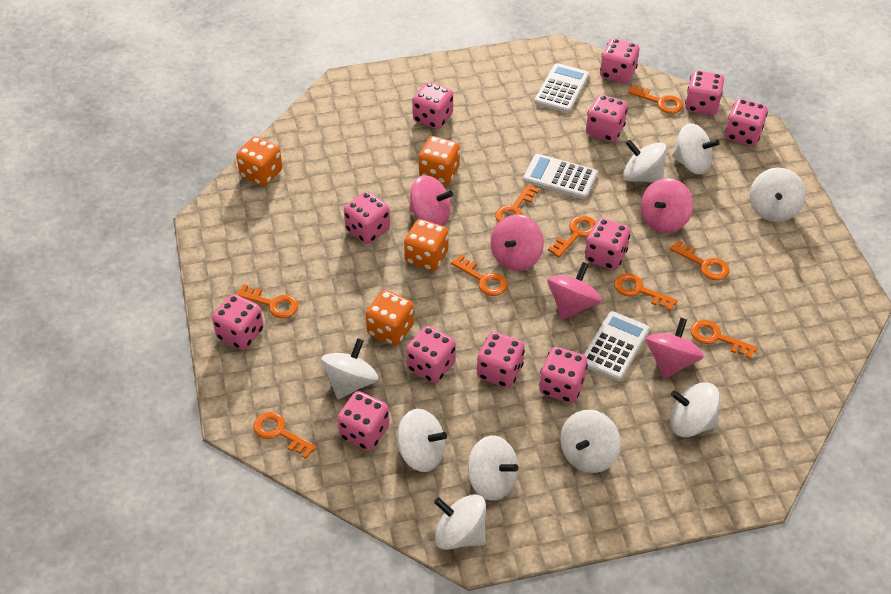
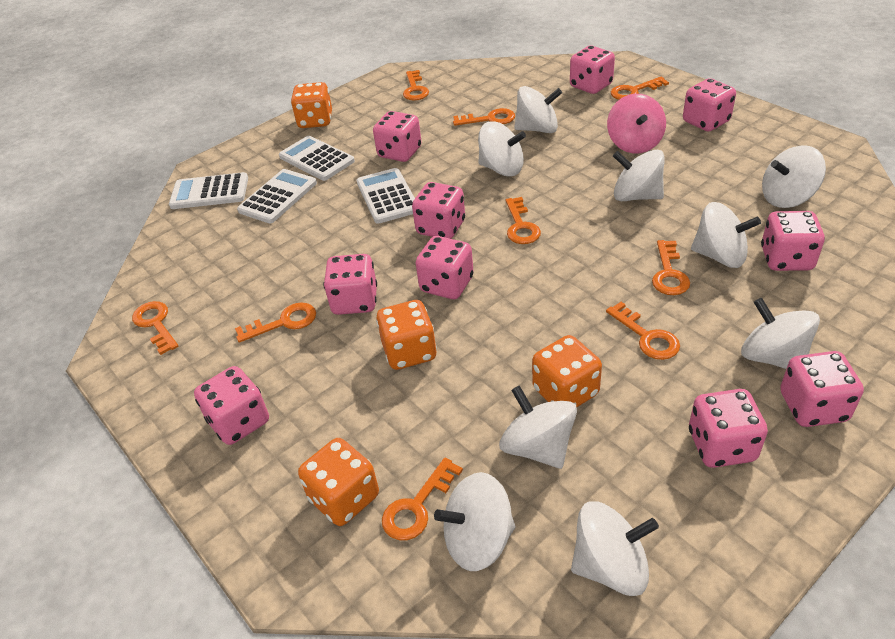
pink dice: [212,294,264,350] [337,391,389,451] [344,191,390,244] [406,326,456,383] [412,82,453,129] [477,332,525,388] [539,347,588,403] [585,218,630,270] [586,94,628,142] [600,38,639,83] [685,70,724,115] [725,99,768,146] = 12 -> [194,366,269,445] [323,254,377,315] [373,111,421,162] [412,182,465,239] [416,236,474,299] [570,46,615,94] [683,78,736,132] [689,389,768,468] [761,211,825,271] [780,351,864,427] = 10
pink spinning top: [409,175,453,226] [491,215,544,271] [547,262,601,320] [641,178,693,233] [646,318,704,379] = 5 -> [607,94,666,153] = 1
white calculator: [523,154,598,199] [534,63,589,113] [584,311,650,381] = 3 -> [169,172,248,209] [237,169,317,223] [279,136,355,181] [357,168,415,224] = 4

